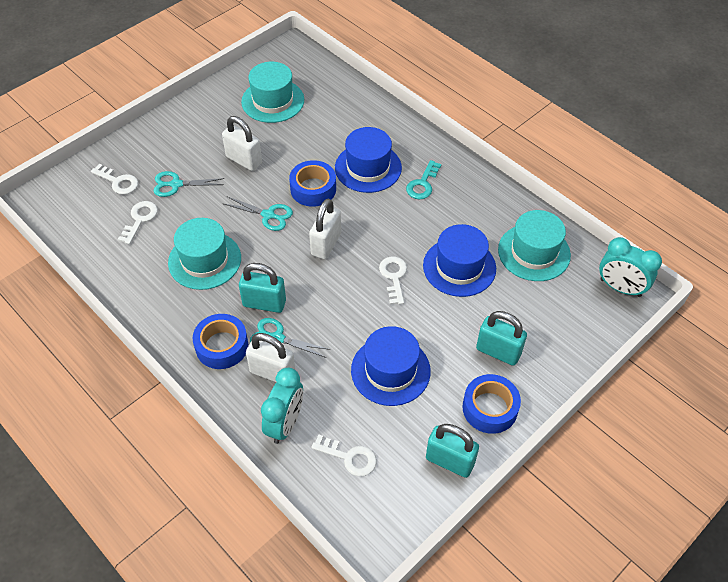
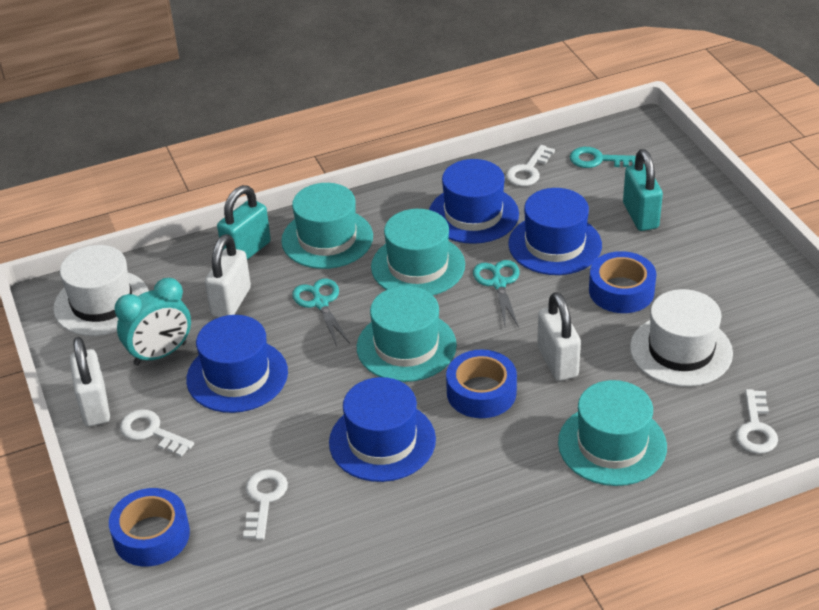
blue hat: [335,127,402,193] [351,326,431,406] [423,224,496,297] = 3 -> [186,315,288,413] [329,377,436,482] [429,159,519,244] [508,188,602,275] = 4
turquoise clock: [261,368,303,444] [599,237,662,297] = 2 -> [115,278,191,365] = 1
turquoise hat: [168,218,241,290] [241,62,304,123] [498,210,571,281] = 3 -> [281,183,373,269] [357,286,457,382] [371,209,465,295] [558,380,667,486] = 4
turquoise padlock: [239,263,286,313] [426,424,479,478] [476,311,527,366] = 3 -> [217,185,271,260] [623,149,663,231] = 2
turquoise scissors: [153,171,225,197] [222,196,293,231] [250,318,330,358] = 3 -> [292,279,350,346] [473,260,520,328] = 2
white hat: none = 0 -> [53,245,149,336] [630,289,733,387] = 2

